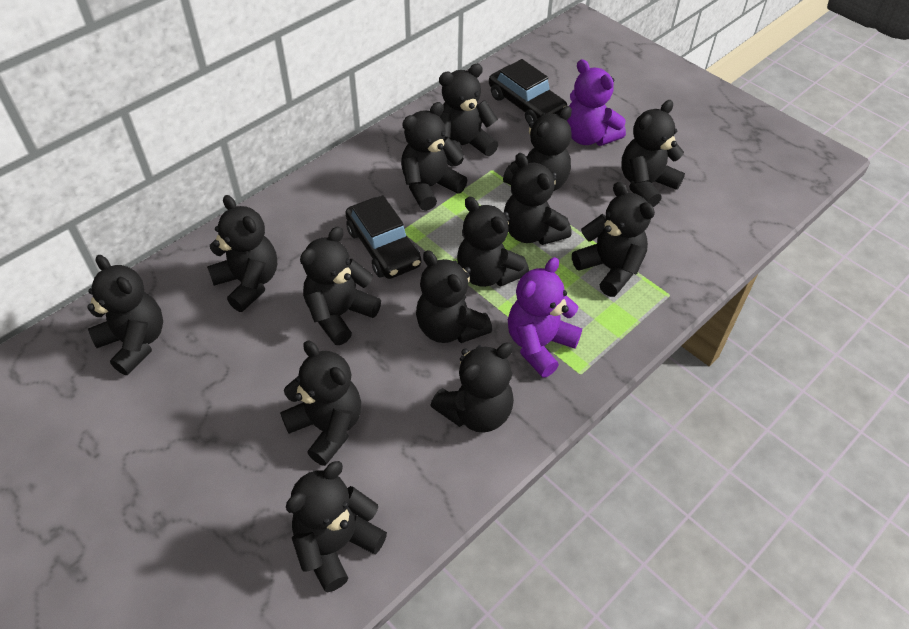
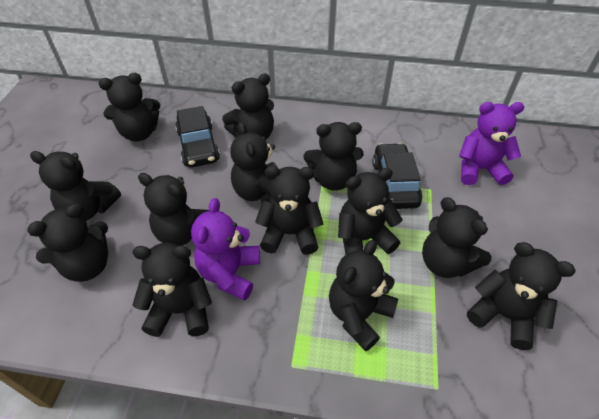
black teddy bear: [87,255,163,375] [207,195,277,312] [280,340,361,466] [286,461,387,592] [300,226,381,345] [401,102,468,211] [416,250,492,343] [430,342,514,433] [439,64,498,166] [457,196,529,287] [503,106,572,191] [504,153,572,245] [572,181,655,297] [621,100,685,207] = 14 -> [27,204,108,282] [30,151,121,221] [99,73,160,141] [132,243,212,337] [138,173,209,246] [222,73,274,140] [230,122,278,204] [255,166,324,255] [304,122,363,191] [329,240,398,351] [338,168,403,255] [422,197,491,278] [467,242,576,350] = 13

